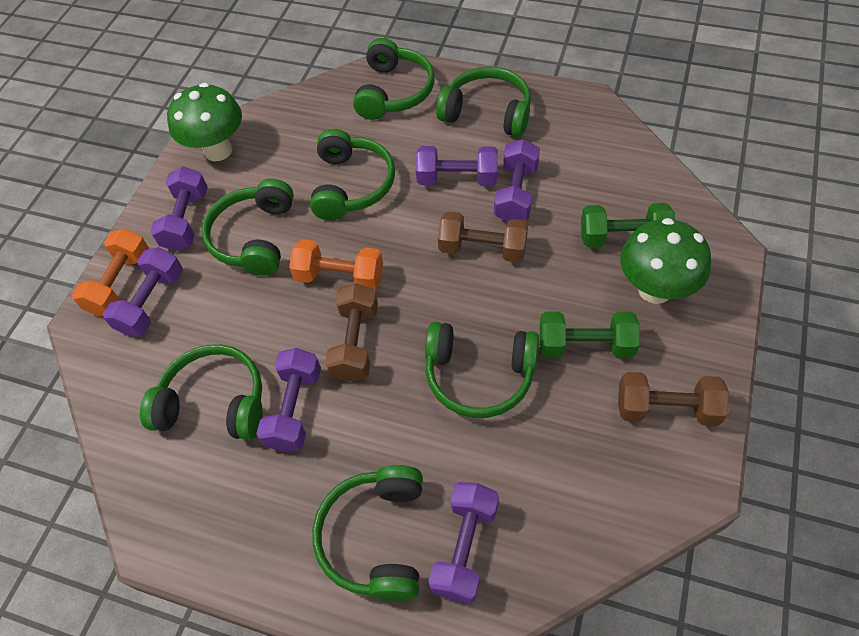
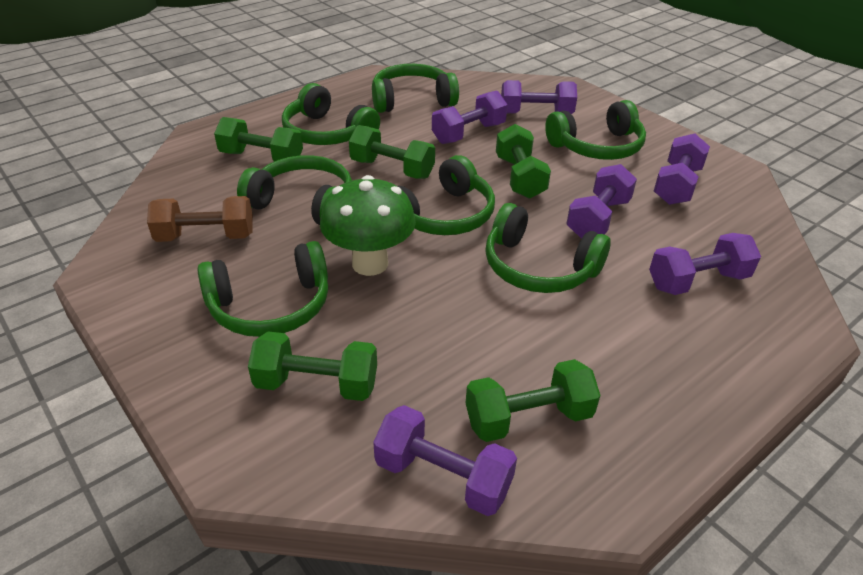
brown dumbbell: [325,283,378,382] [438,211,528,263] [618,372,729,426] = 3 -> [147,196,253,242] = 1
green dumbbell: [540,312,640,358] [581,203,675,248] = 2 -> [214,117,303,162] [248,331,377,401] [349,125,435,179] [466,359,601,442] [496,124,551,199] = 5
green mushroom: [167,83,242,161] [620,218,711,304] = 2 -> [320,175,416,276] = 1
orange dumbbell: [72,228,149,317] [289,239,383,290] = 2 -> none = 0

